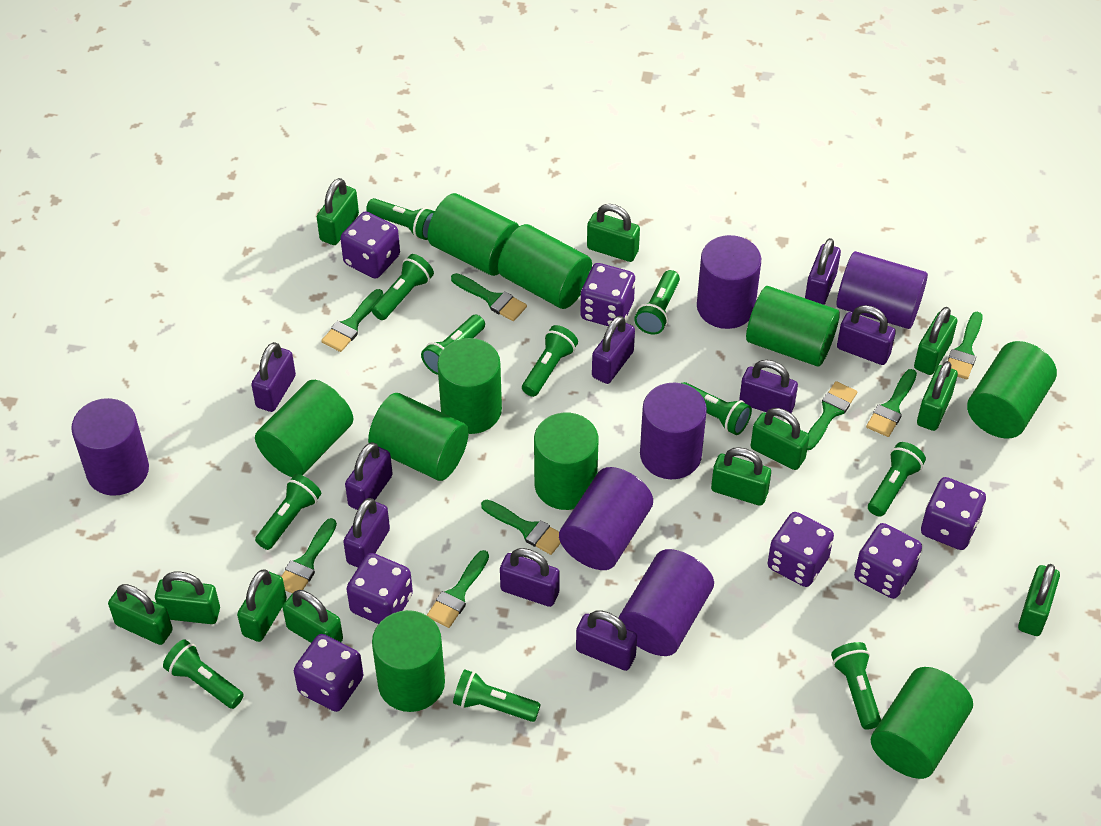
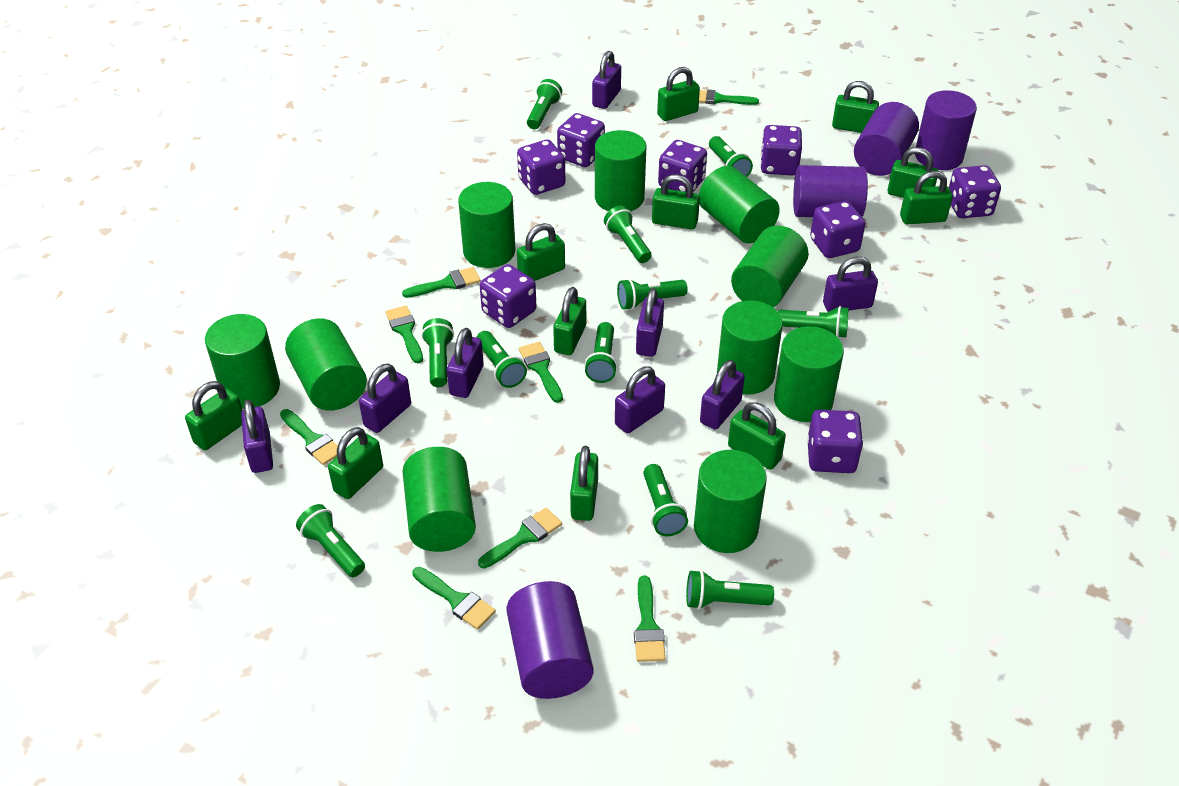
purple cylinder: [71,398,149,496] [559,467,653,570] [618,549,714,656] [640,383,707,479] [697,235,761,329] [836,251,928,329] = 6 -> [506,581,594,699] [793,165,868,217] [854,102,919,176] [915,90,977,170] = 4
purple dice: [294,634,363,712] [340,211,400,279] [347,553,413,624] [580,263,635,326] [768,512,834,587] [854,523,922,599] [921,477,986,550] = 7 -> [480,264,537,328] [517,140,565,195] [557,113,605,167] [658,140,707,192] [760,125,802,176] [807,410,863,473] [810,201,865,258] [949,165,1001,218] = 8
purple padlock: [251,342,296,412] [343,498,390,567] [345,442,393,510] [500,548,560,607] [576,611,637,671] [592,316,635,384] [739,360,798,413] [805,238,841,305] [837,305,896,365] = 9 -> [241,400,273,473] [359,363,411,433] [447,328,484,398] [592,51,621,109] [615,366,665,433] [636,288,664,357] [700,360,745,430] [823,257,878,312] = 8

